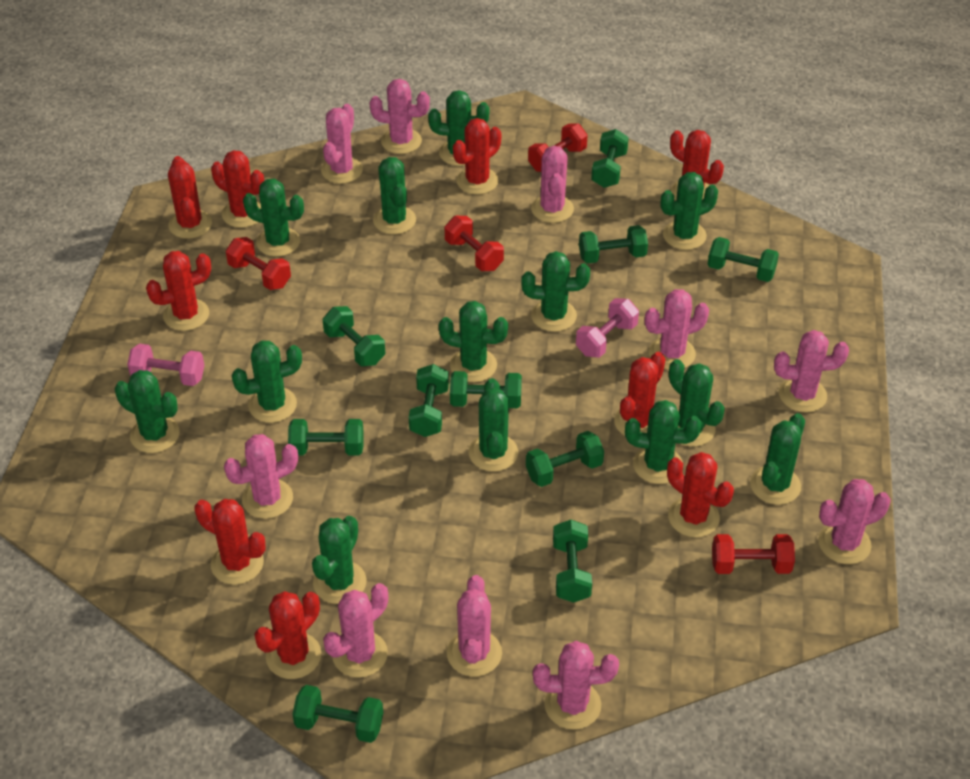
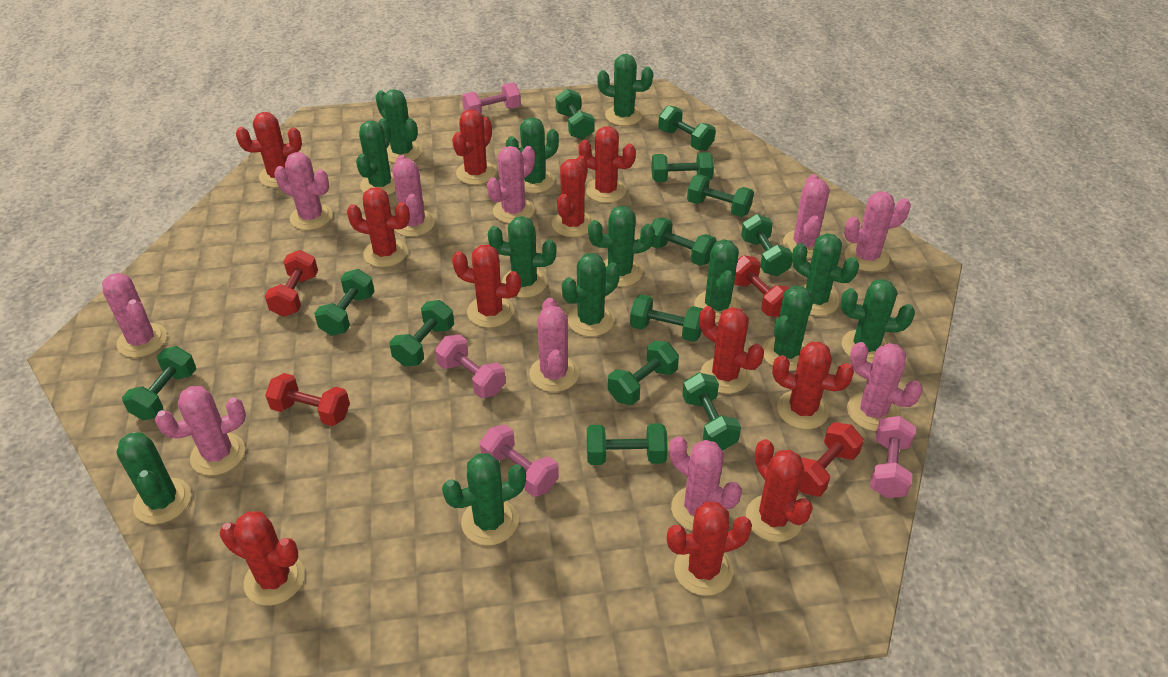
green dumbbell: [288,419,364,456] [292,685,383,743] [323,306,385,366] [409,364,449,437] [450,371,522,408] [526,431,604,487] [553,519,592,603] [579,225,648,264] [591,129,629,188] [708,237,779,282] = 10 -> [122,346,196,421] [314,269,375,336] [389,300,454,366] [555,89,595,140] [587,423,668,465] [608,341,679,405] [630,294,703,342] [651,152,714,182] [651,217,717,266] [658,105,716,151] [682,373,741,450] [687,175,754,217] [741,214,792,276] = 13
pink dumbbell: [127,344,204,386] [576,298,639,358] = 2 -> [435,334,506,398] [462,83,521,115] [480,424,559,497] [870,416,916,498] = 4
red cactus: [146,251,211,331] [168,156,212,239] [195,499,266,585] [211,150,264,228] [254,591,321,679] [453,118,501,195] [614,352,666,436] [667,452,734,537] [670,130,724,201] = 9 -> [220,512,304,606] [236,112,302,188] [347,187,410,267] [452,109,496,185] [452,245,521,328] [552,156,593,237] [579,126,636,203] [667,502,752,596] [700,306,764,394] [746,439,813,542] [772,342,854,429] = 11

